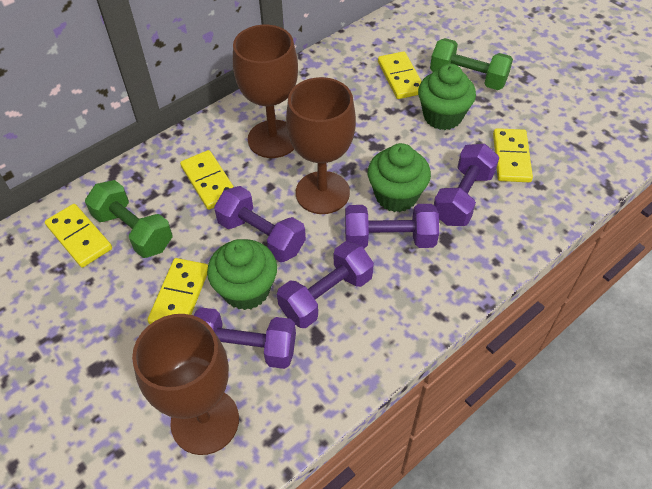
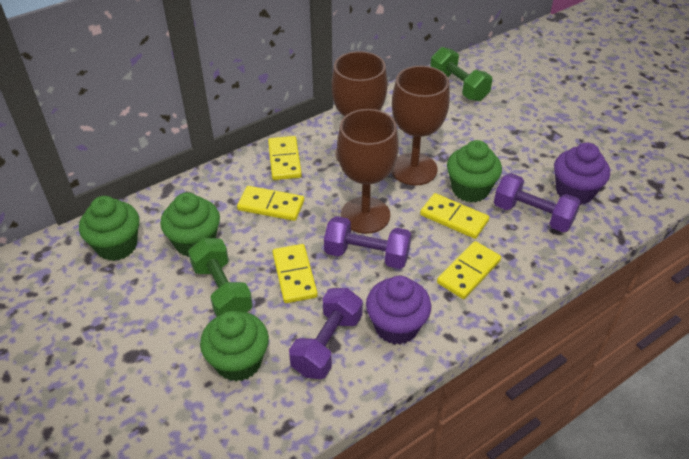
green cupcake: [207,239,277,310] [368,143,431,212] [418,63,476,130] = 3 -> [79,196,139,261] [160,192,220,257] [200,311,269,381] [447,140,502,203] = 4
purple cupcake: none = 0 -> [366,276,431,345] [554,143,610,205] = 2
purple dumbbell: [193,307,296,369] [214,186,306,262] [277,241,374,328] [345,204,439,248] [434,144,499,226] = 5 -> [289,288,363,379] [324,216,411,269] [494,173,581,232] = 3

